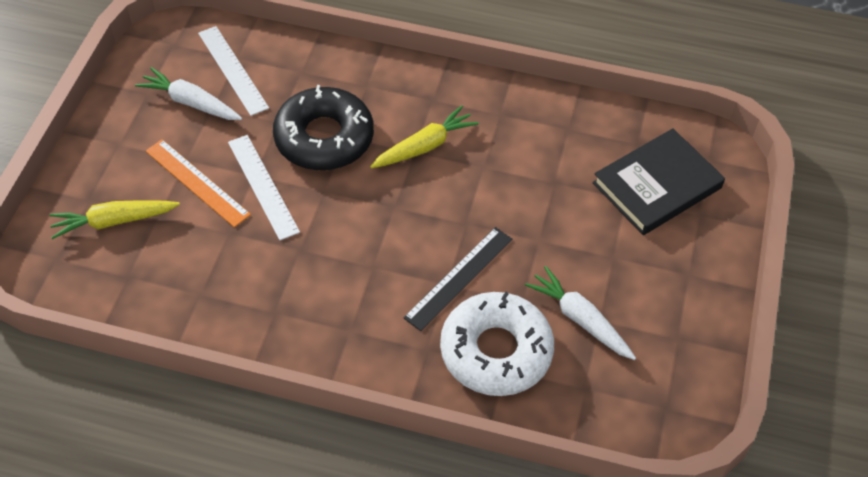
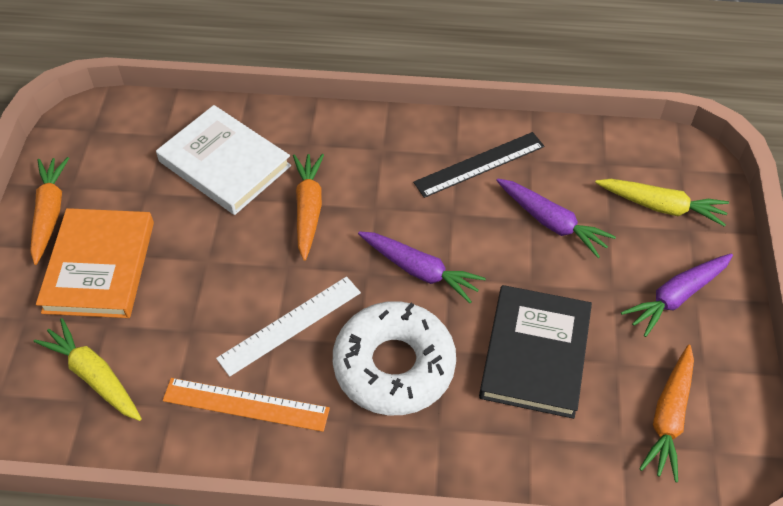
black donut: [273,85,374,170] = 1 -> none = 0
orange book: none = 0 -> [36,208,154,318] = 1
orange carrot: none = 0 -> [30,157,69,265] [293,154,324,261] [639,345,694,482] = 3
purple carrot: none = 0 -> [358,231,486,303] [496,179,616,258] [621,253,733,337] = 3
white book: none = 0 -> [156,105,291,215] = 1
white carrot: [135,67,242,120] [525,266,636,360] = 2 -> none = 0
white ruler: [198,26,269,116] [228,135,300,240] = 2 -> [216,276,361,377] = 1

